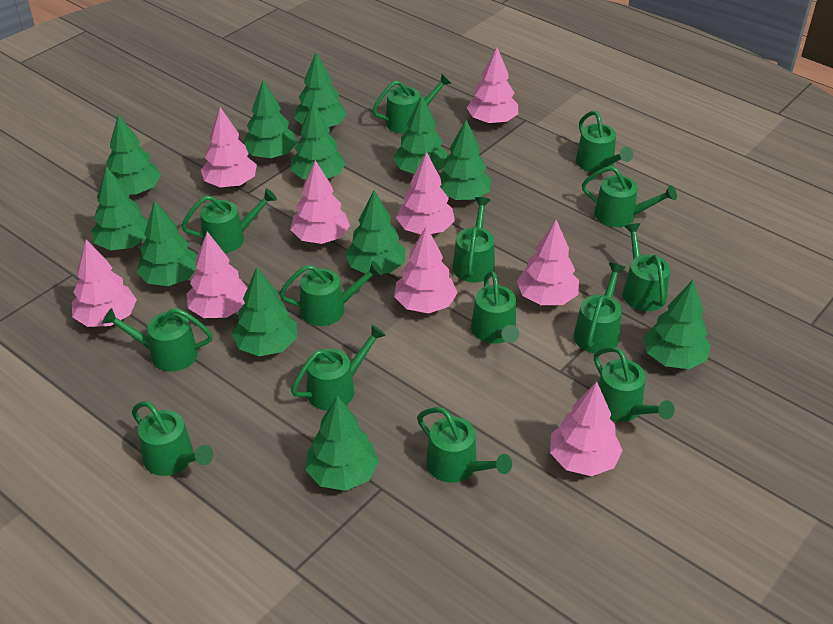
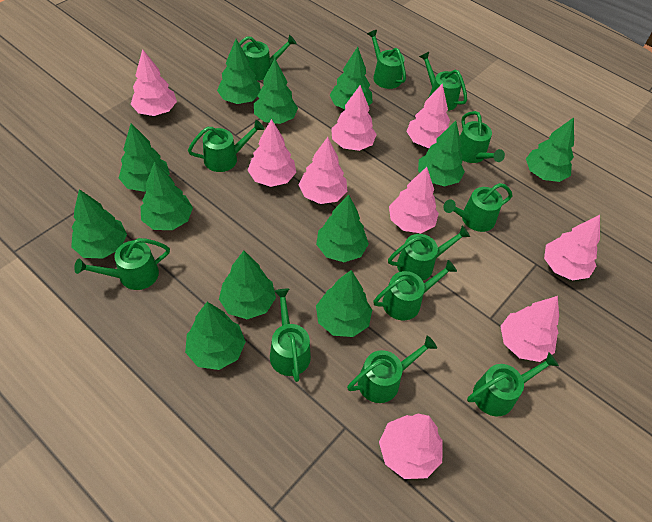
green watering can: [102,308,213,372] [132,401,213,476] [181,188,277,253] [279,261,383,326] [291,325,386,411] [372,74,451,134] [417,407,512,483] [452,197,495,283] [471,271,519,344] [574,263,625,354] [576,111,633,173] [582,166,677,227] [594,347,675,422] [623,223,670,311] = 14 -> [74,238,170,290] [188,120,264,172] [239,35,297,81] [270,289,311,382] [347,336,437,403] [367,30,406,89] [373,260,457,321] [388,226,470,280] [419,52,467,111] [443,183,512,232] [460,111,505,163] [467,353,559,416] = 12

